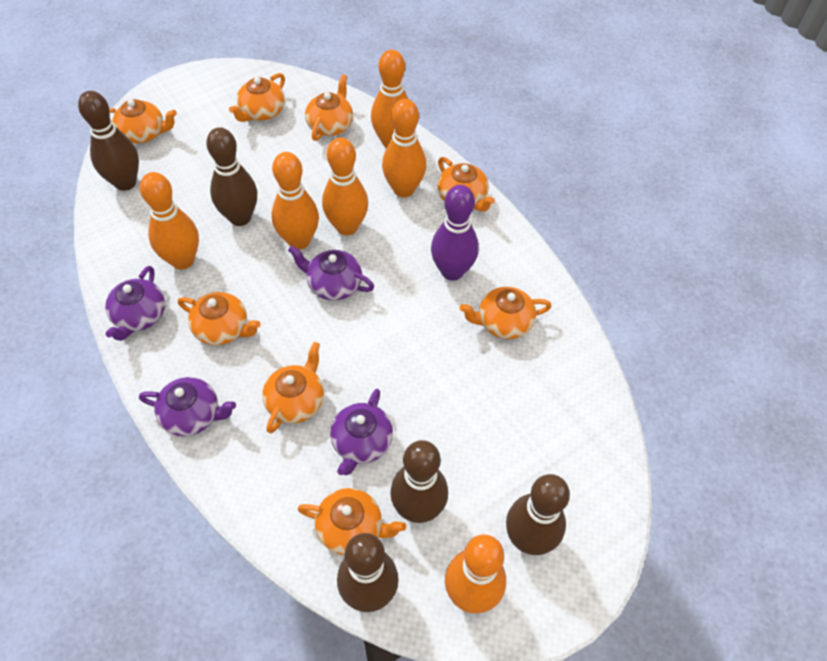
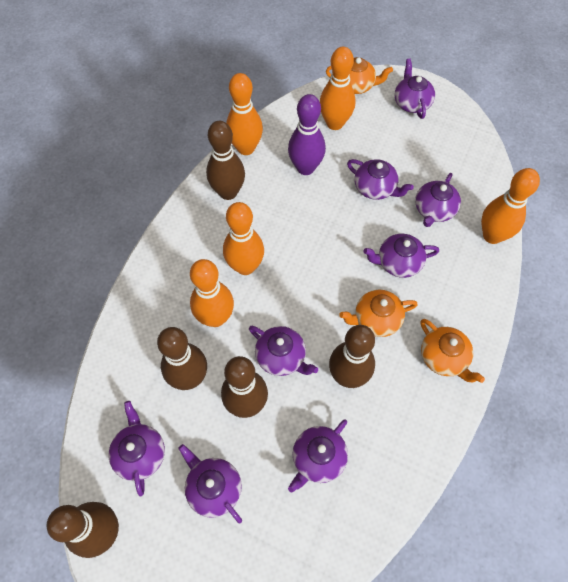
orange bowling pin: [140,172,199,270] [272,152,319,250] [322,137,368,235] [371,50,408,148] [382,99,427,198] [445,534,506,614] = 6 -> [190,259,234,327] [223,202,264,275] [226,73,263,155] [320,47,355,130] [481,168,540,244] = 5
orange teapot: [109,99,177,143] [178,292,261,345] [229,73,285,122] [262,342,324,434] [298,488,406,555] [305,74,353,141] [437,157,495,212] [460,287,552,339] = 8 -> [326,57,393,94] [339,290,418,337] [421,319,485,383] = 3
purple teapot: [105,266,165,341] [139,377,236,436] [288,246,374,300] [330,389,393,475] = 4 -> [109,401,165,496] [178,444,242,524] [249,326,318,376] [288,420,348,492] [347,159,414,200] [363,234,439,278] [394,58,435,119] [415,173,461,227] = 8

